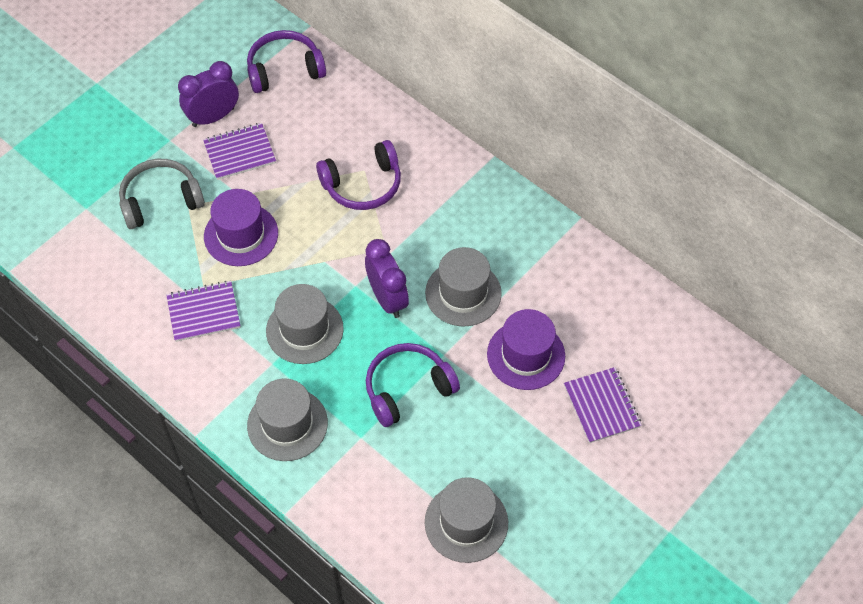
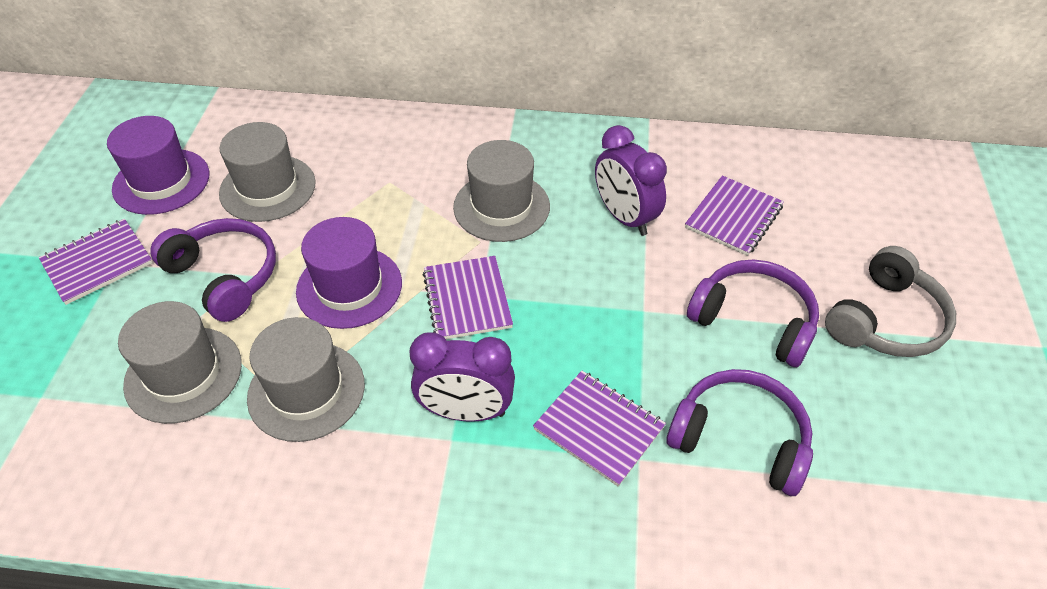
purple notebook: [166,281,241,342] [203,123,276,180] [564,367,642,443] = 3 -> [39,219,153,305] [423,256,513,339] [533,371,666,486] [685,176,784,256] = 4

